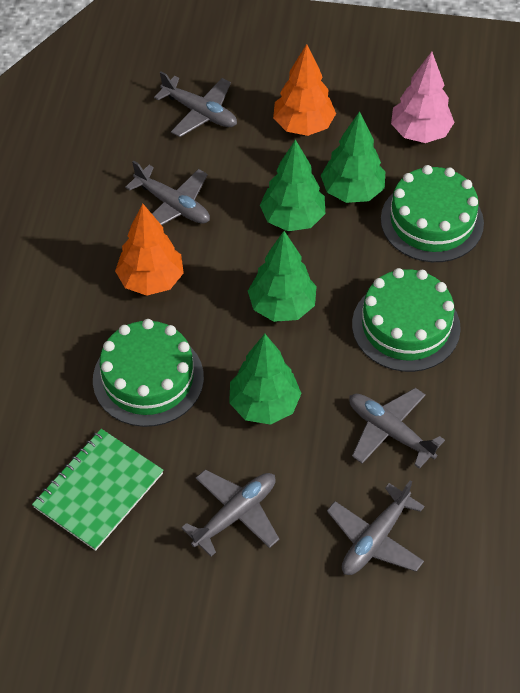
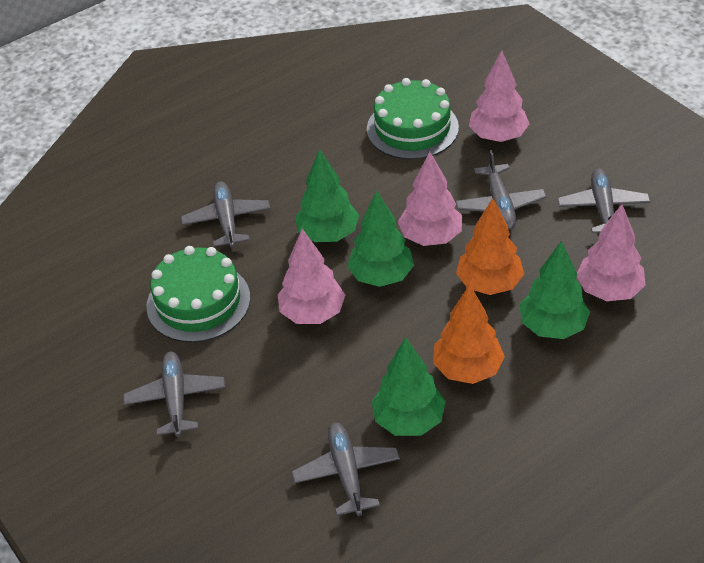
green cake: [93,319,204,427] [352,268,461,372] [381,165,484,262] = 3 -> [146,246,250,343] [367,78,459,160] = 2
green notebook: [32,429,163,551] = 1 -> none = 0
pink tree: [391,52,454,143] = 1 -> [278,229,345,324] [398,151,462,246] [469,50,529,142] [577,204,646,301] = 4

